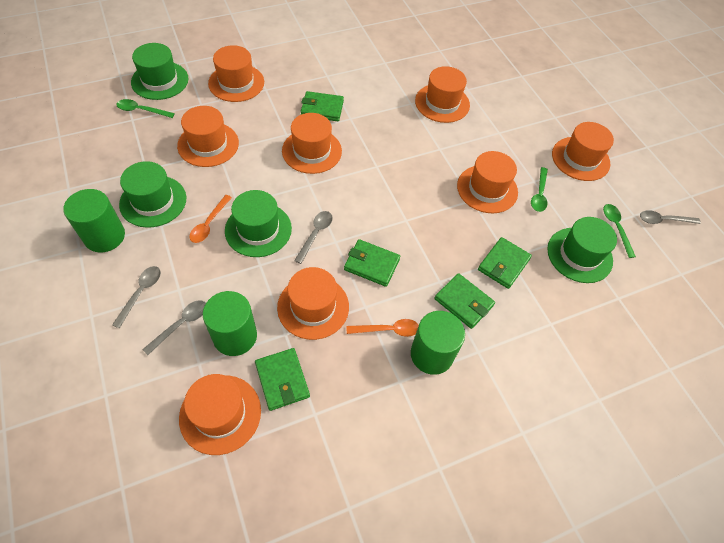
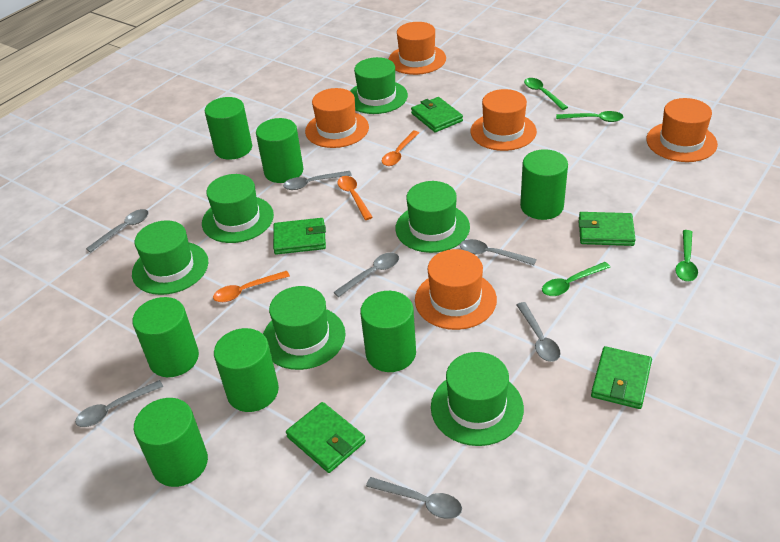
green cylinder: [63,189,125,252] [202,291,257,356] [411,311,465,375] = 3 -> [132,297,199,377] [134,398,208,487] [205,97,252,160] [214,328,279,412] [256,118,304,183] [360,291,416,372] [520,149,568,220] = 7
green hat: [119,161,186,228] [131,43,189,100] [225,190,292,257] [547,217,617,283] = 4 -> [132,220,208,295] [202,174,274,243] [263,286,346,370] [350,57,408,114] [395,181,470,253] [431,352,524,446] = 6
green spoon: [116,99,175,118] [531,167,548,212] [603,204,636,258] = 3 -> [524,78,568,110] [542,262,610,296] [556,111,624,122] [675,230,698,281] = 4
grey spoon: [112,266,161,328] [142,300,206,355] [294,211,333,264] [640,210,701,224] = 4 -> [75,380,163,427] [86,209,149,253] [283,171,352,190] [333,253,399,297] [366,477,462,519] [460,239,536,265] [517,302,560,362] = 7
orange hat: [177,106,239,167] [179,374,261,455] [208,45,264,102] [277,267,349,340] [282,113,342,174] [415,66,470,123] [457,151,518,213] [552,122,614,181] = 8 -> [305,88,369,148] [389,22,446,75] [415,249,497,330] [470,89,537,151] [646,98,718,162] = 5
orange spoon: [189,195,232,243] [347,319,419,337] = 2 -> [213,271,290,302] [338,176,373,220] [382,131,419,166] = 3

